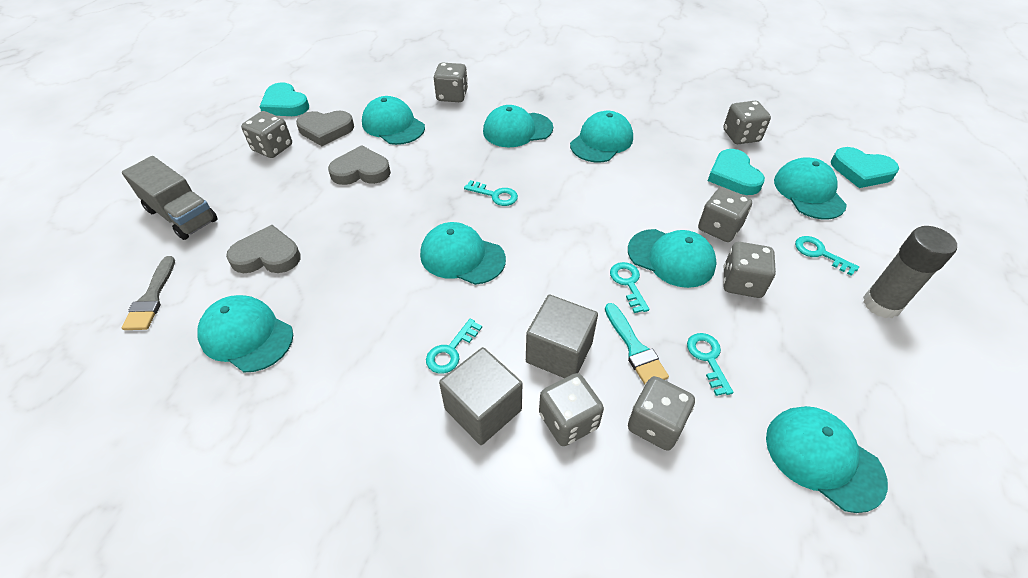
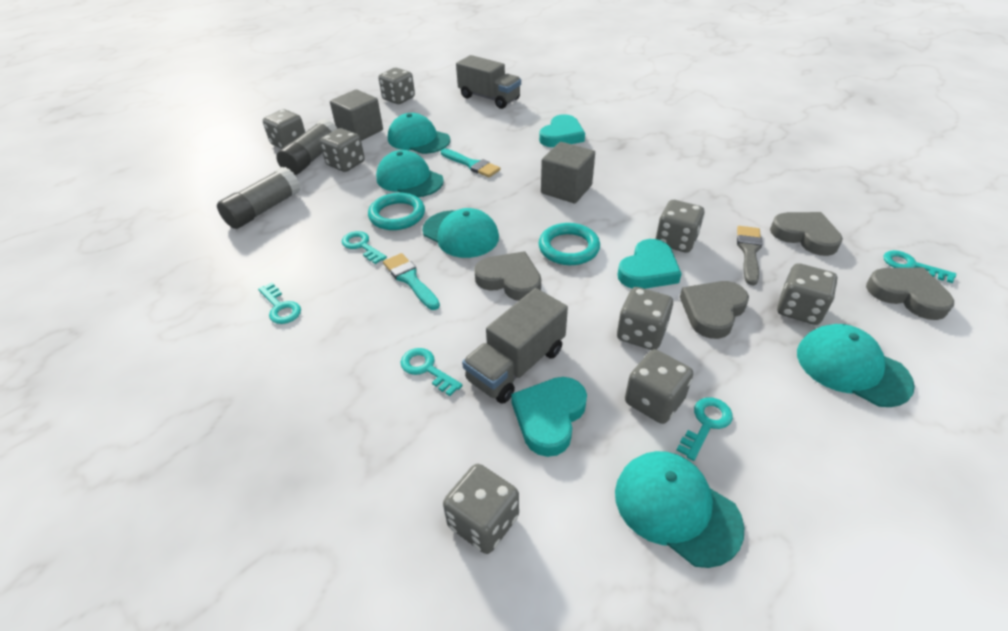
grey dice: [241,111,292,158] [434,62,468,102] [539,373,604,446] [628,376,695,451] [698,187,752,242] [723,101,771,144] [723,242,776,298] = 7 -> [263,109,305,149] [320,128,365,172] [379,68,415,104] [443,464,519,554] [617,287,673,350] [625,349,693,424] [656,200,704,253] [777,263,837,325] = 8
grey glue stick: [863,226,957,318] = 1 -> [217,167,300,229] [276,119,337,175] = 2
grey heart: [226,225,301,273] [296,111,354,146] [328,145,391,185] = 3 -> [474,251,541,301] [680,281,749,339] [770,212,843,256] [866,268,954,320] = 4
grey truck: [122,156,218,240] = 1 -> [456,55,521,109] [462,288,568,404] = 2
turquoise brush: [605,303,669,385] = 1 -> [383,253,440,310] [441,148,501,177] = 2
turquoise cap: [198,295,293,373] [362,96,425,145] [420,222,506,285] [483,105,553,148] [570,111,633,162] [628,229,716,288] [766,406,888,513] [774,158,847,219] = 8 -> [376,150,444,197] [388,113,450,154] [422,208,499,258] [615,451,744,568] [797,324,915,407] = 5
turquoise ring: none = 0 -> [368,193,425,230] [539,223,600,265] = 2

